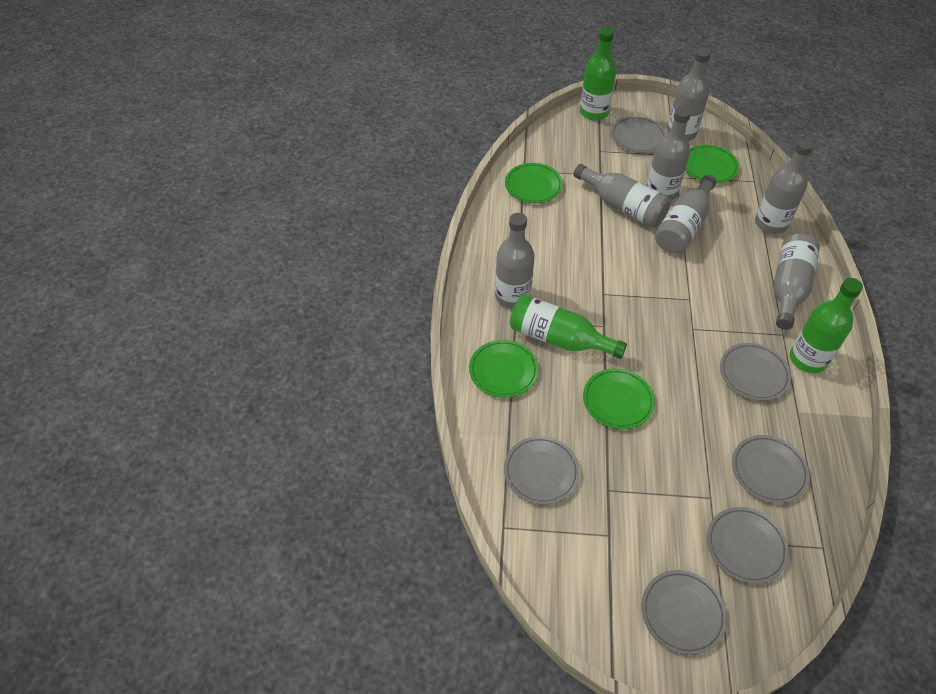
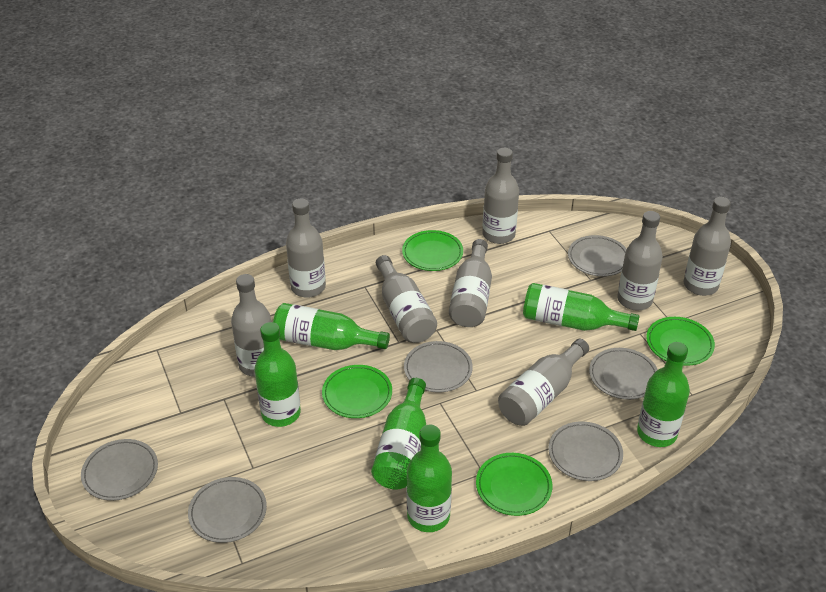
green bottle: [510,295,627,359] [580,27,616,121] [790,278,863,373] = 3 -> [254,322,301,427] [273,303,390,350] [371,378,426,489] [407,424,452,532] [523,283,639,331] [637,342,690,447] = 6
grey bottle: [495,213,535,309] [573,164,671,228] [647,107,691,201] [655,175,717,254] [667,48,711,141] [755,138,814,234] [773,234,820,330] = 7 -> [231,274,271,377] [286,198,326,298] [376,255,437,343] [449,239,492,327] [482,148,519,244] [498,339,589,426] [617,211,663,311] [683,197,731,296] = 8

